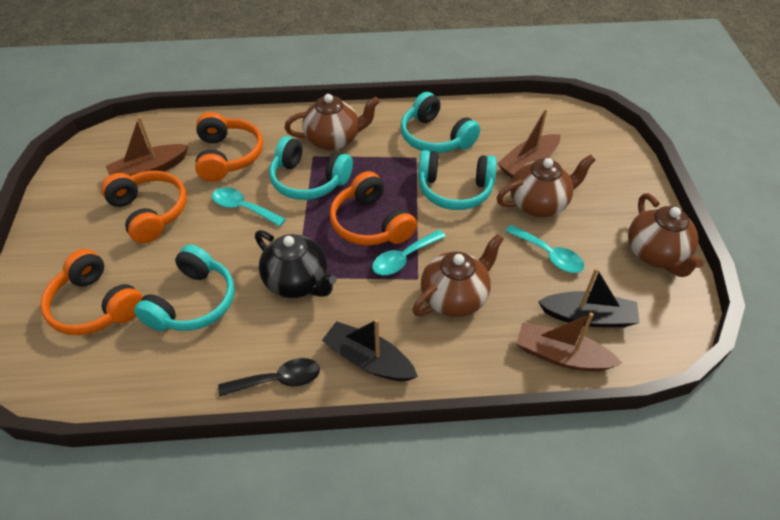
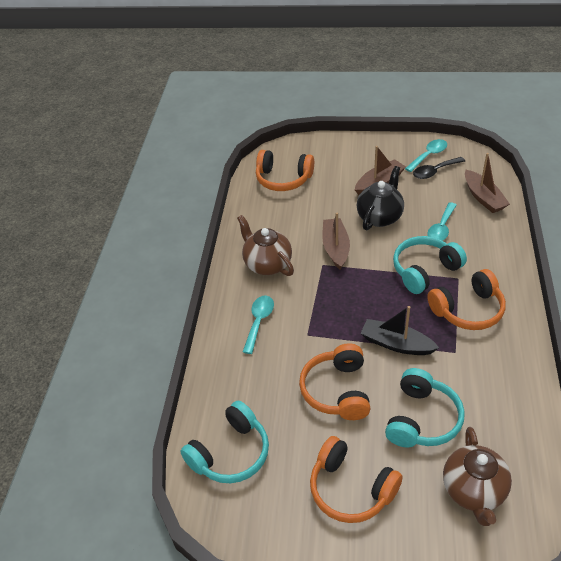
black boat: [322,319,418,381] [538,268,640,327] = 2 -> [360,306,439,355] = 1
brown teapot: [285,94,380,151] [412,234,503,317] [497,155,596,217] [628,193,704,277] = 4 -> [237,215,294,276] [443,427,512,526] = 2
turquoise headphones: [134,245,235,331] [269,136,353,200] [401,92,480,153] [418,150,497,210] = 4 -> [180,401,269,483] [385,368,465,448] [393,236,467,294] = 3

